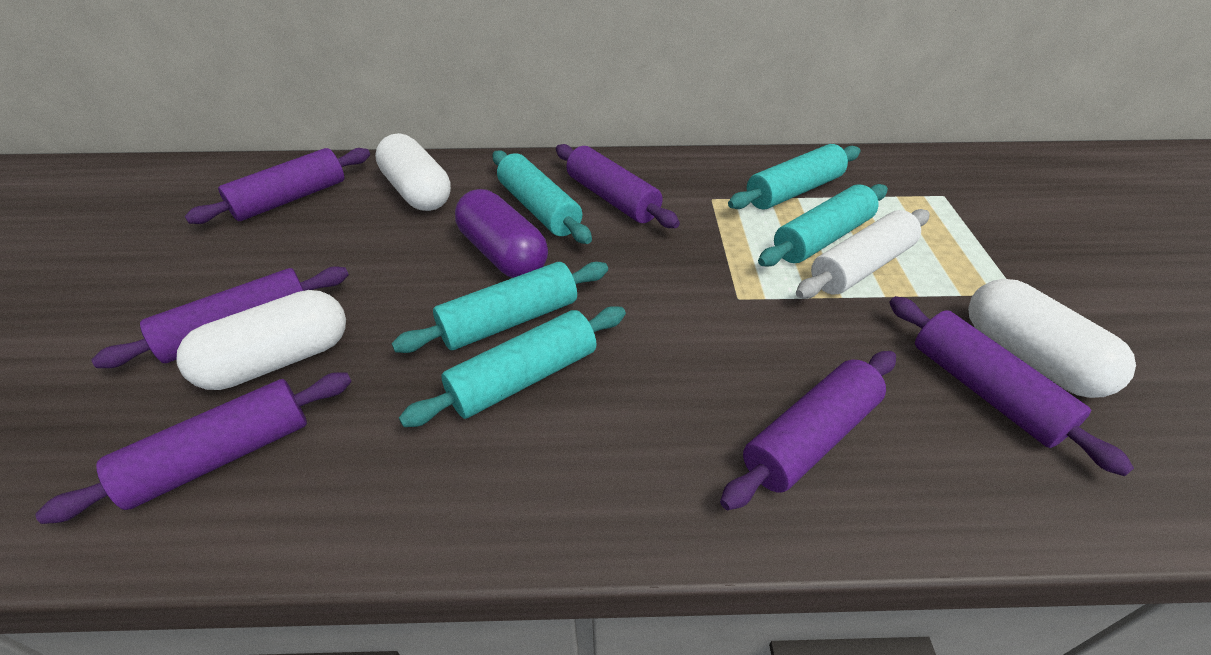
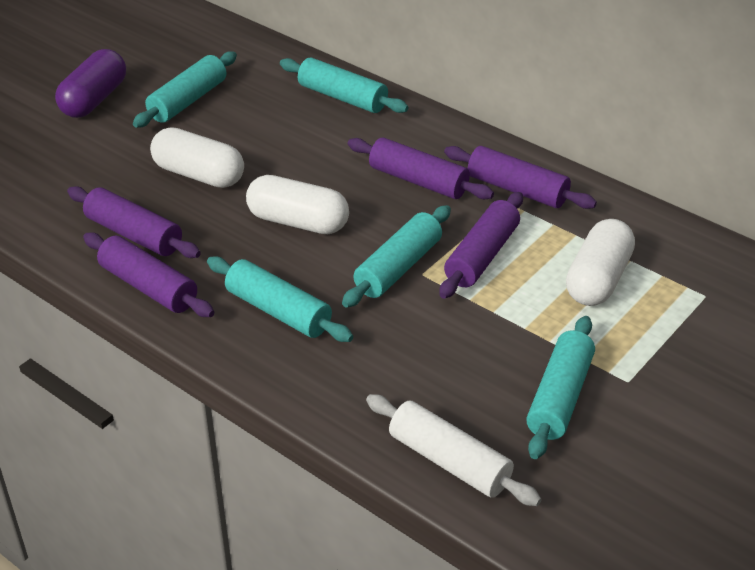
purple rolling pin: [35,372,352,524] [91,266,349,368] [185,148,370,224] [556,144,680,228] [720,351,896,510] [889,296,1134,476] = 6 -> [67,186,201,258] [83,232,214,317] [347,138,494,199] [439,192,523,299] [444,146,597,209] = 5

